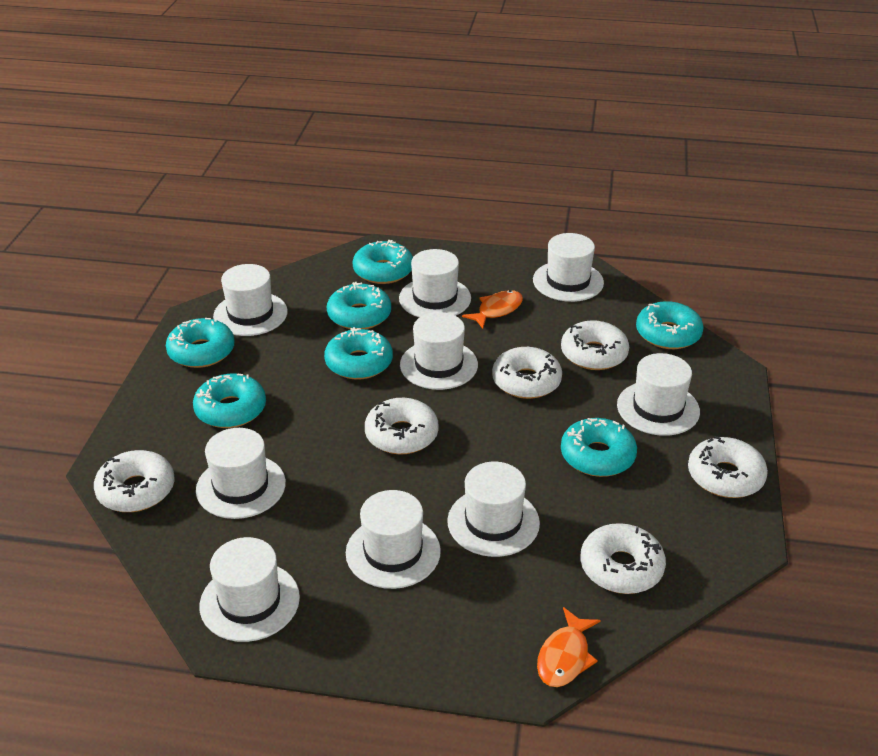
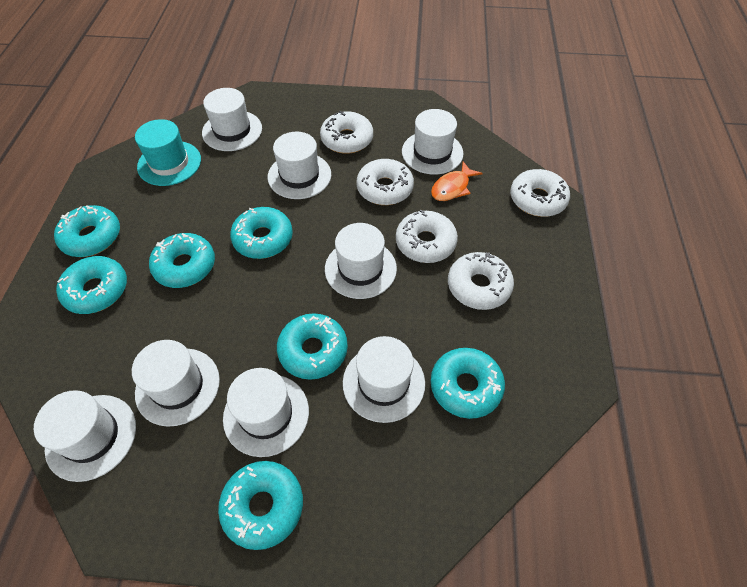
orange fish: [462,290,523,329] [537,607,601,687] = 2 -> [431,162,483,201] = 1
turquoise hat: none = 0 -> [135,119,201,186] = 1
white donut: [94,450,175,512] [365,398,439,455] [492,347,562,399] [561,321,629,370] [580,523,666,594] [688,436,768,498] = 6 -> [320,111,373,154] [357,159,414,205] [396,210,458,263] [448,252,514,310] [510,169,570,217] = 5
white hat: [196,428,286,519] [199,537,300,642] [213,264,288,336] [346,490,441,589] [399,249,471,317] [400,312,478,390] [447,462,540,557] [533,233,604,302] [617,353,700,436] = 9 -> [34,390,136,482] [132,340,220,427] [202,88,262,151] [223,368,309,457] [268,131,331,199] [325,223,397,299] [343,336,425,423] [402,109,463,174] = 8

